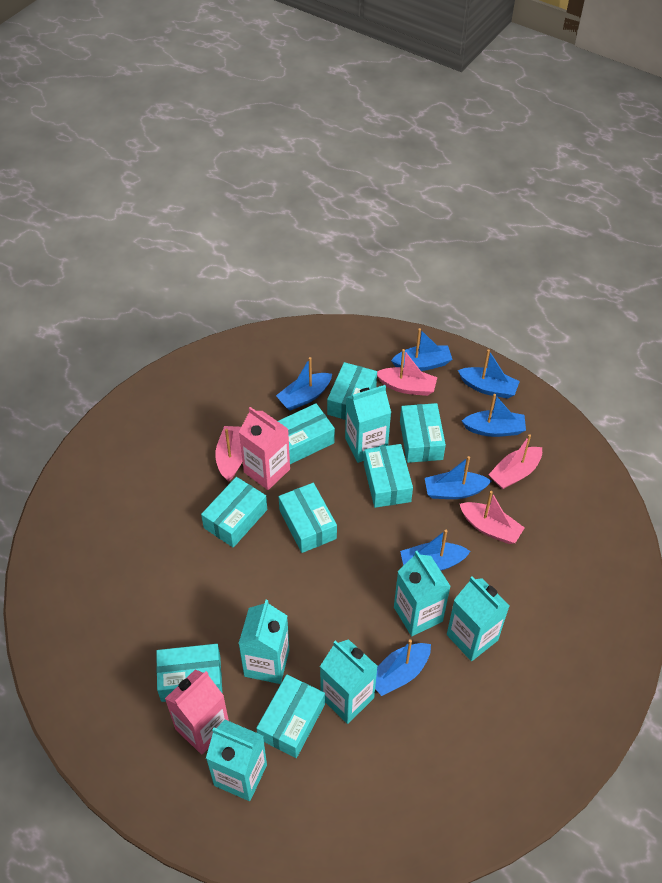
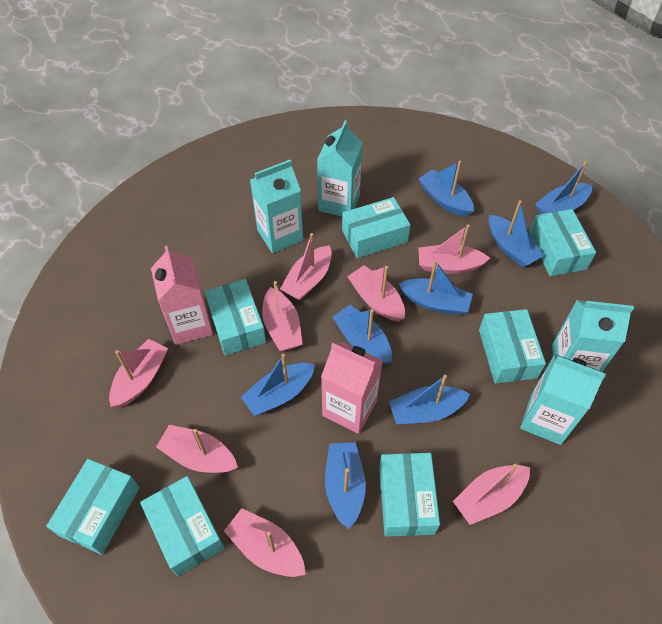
blue boat: [276,357,332,411] [375,639,431,696] [391,328,453,371] [400,530,471,570] [425,456,491,499] [458,349,520,399] [462,394,526,437] = 7 -> [241,354,315,416] [325,442,366,529] [332,305,392,365] [389,375,470,425] [398,260,473,315] [419,160,474,217] [489,200,544,267] [535,161,592,214] = 8
pink boat: [215,426,243,482] [377,349,437,396] [460,491,525,544] [488,434,542,489] = 4 -> [109,339,168,408] [156,425,238,473] [224,508,306,577] [262,281,303,351] [280,233,332,301] [347,266,405,322] [418,224,490,274] [453,464,530,525] = 8
turquoise box: [156,644,223,702] [201,477,267,548] [256,674,325,758] [278,403,335,464] [279,483,337,553] [327,362,377,420] [364,444,413,508] [400,403,446,463] = 8 -> [46,459,140,555] [140,476,224,576] [205,279,266,356] [342,197,410,258] [379,453,440,537] [479,309,546,384] [529,209,596,276] = 7
turquoise carton: [206,720,267,801] [239,600,289,684] [320,639,378,724] [345,385,391,463] [394,551,451,636] [447,576,509,661] = 6 -> [250,159,303,253] [317,120,363,216] [520,354,606,445] [552,300,634,372] = 4

